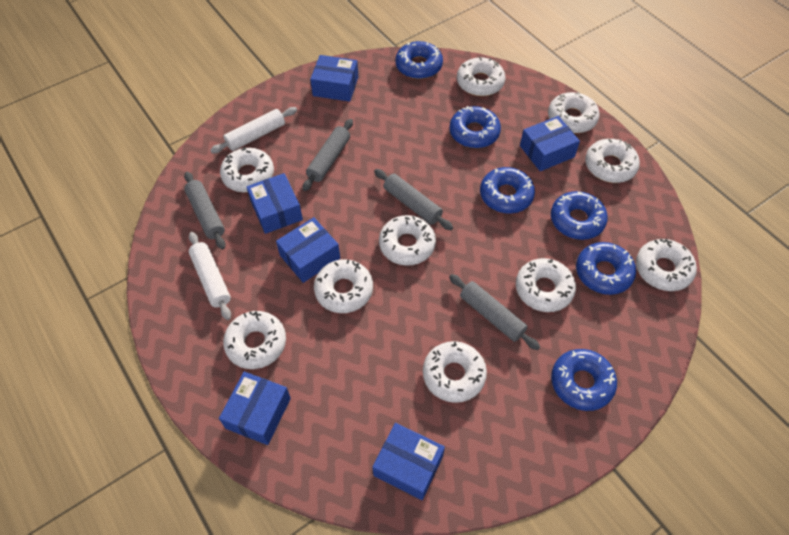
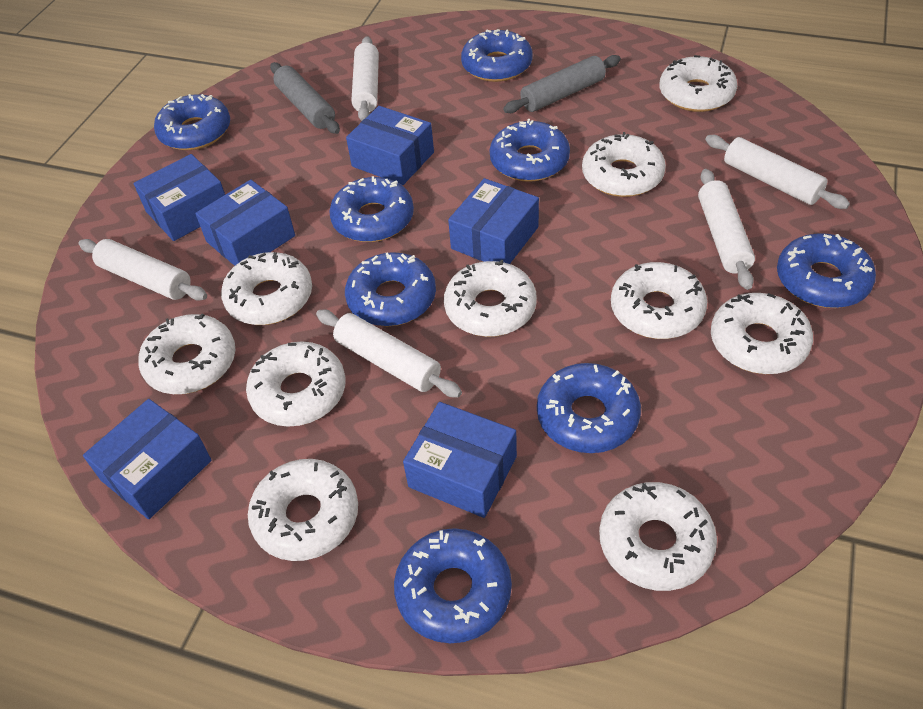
blue donut: [395,41,443,79] [449,106,501,148] [480,167,535,214] [551,191,608,240] [551,349,617,411] [576,242,636,295] = 6 -> [154,94,230,150] [329,176,414,242] [345,252,436,326] [394,528,512,643] [461,29,533,82] [490,119,570,182] [537,363,641,453] [777,233,876,308] = 8
grey rolling pin: [184,172,225,249] [302,119,353,191] [374,169,453,230] [449,274,540,350] = 4 -> [270,62,340,134] [503,55,621,113] = 2
white rolling pin: [189,232,231,320] [210,107,297,153] = 2 -> [79,239,207,301] [316,309,462,397] [351,36,379,121] [698,169,755,290] [705,135,850,209] = 5

